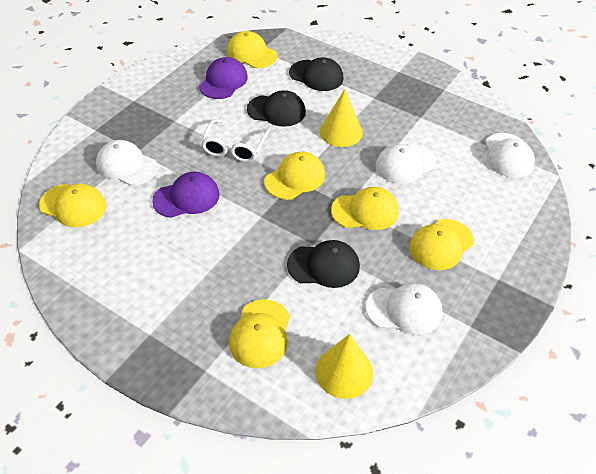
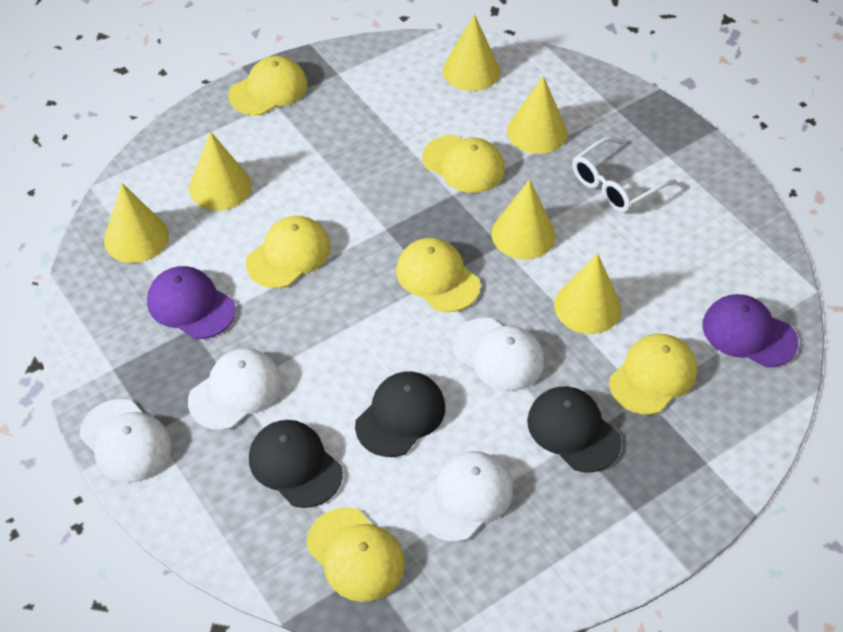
yellow cone: [315,334,373,399] [320,89,363,147] = 2 -> [104,183,169,263] [189,131,252,211] [443,14,500,91] [492,180,556,259] [507,76,567,154] [554,253,622,334] = 6

